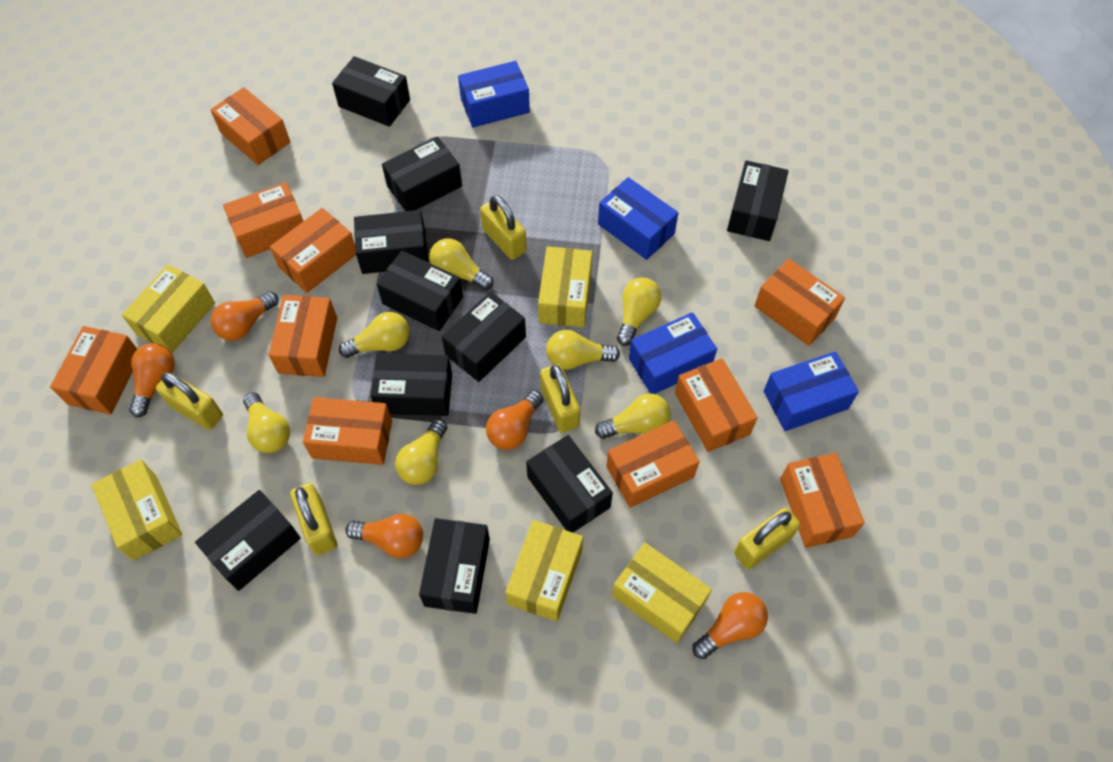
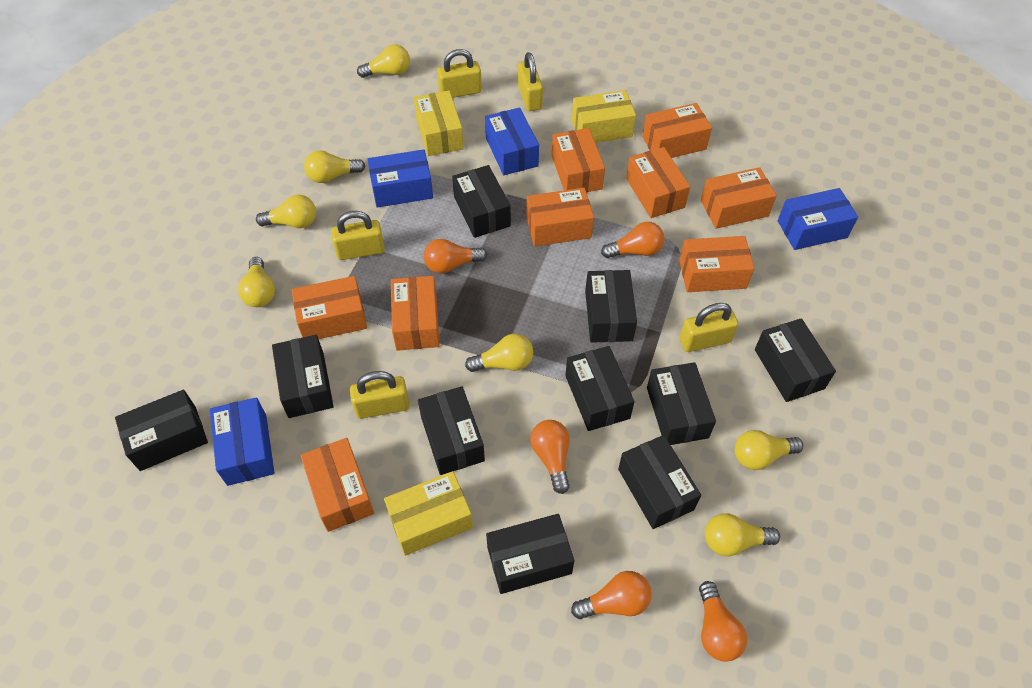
orange box: [50,326,137,415] [210,87,290,165] [223,182,303,258] [269,295,337,377] [270,208,356,293] [303,397,392,465] [606,420,700,508] [675,358,758,452] [754,259,845,346] [780,453,865,548] = 10 -> [292,276,367,339] [301,438,374,532] [391,276,440,351] [526,188,594,247] [552,128,605,193] [626,147,690,218] [642,103,712,158] [679,236,754,292] [701,167,777,229] = 9
yellow box: [91,460,182,561] [122,264,215,353] [505,520,583,622] [538,246,592,328] [612,543,712,643] = 5 -> [384,471,473,556] [414,91,464,156] [572,90,636,143] = 3

